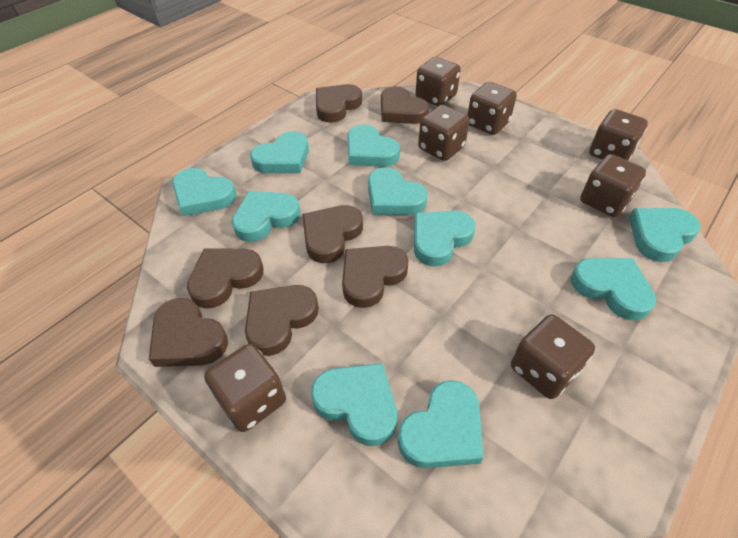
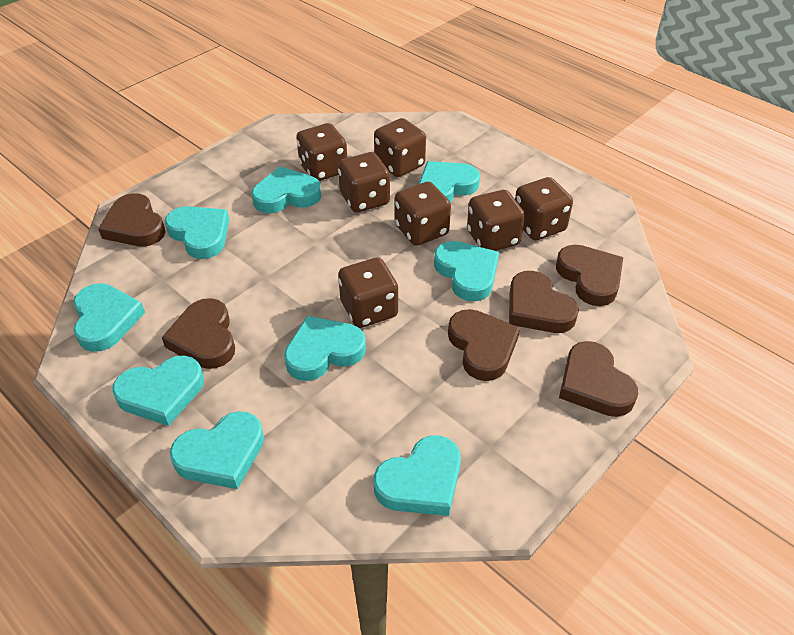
brown heart: [149,298,228,367] [187,248,264,308] [245,285,319,356] [302,205,363,263] [316,84,362,123] [342,246,408,308] [381,86,429,124] = 7 -> [98,193,166,246] [162,298,235,369] [448,309,520,381] [509,271,579,333] [556,245,623,306] [559,341,638,417] = 6
turquoise heart: [172,168,236,216] [232,191,300,242] [250,131,309,173] [311,363,397,446] [347,124,400,167] [368,167,428,215] [398,380,483,468] [414,211,475,266] [571,258,656,321] [629,208,701,262] = 10 -> [74,283,145,352] [112,355,204,426] [165,206,229,259] [170,411,264,489] [252,167,321,213] [284,316,366,381] [374,435,461,516] [419,161,480,203] [434,241,499,301] = 9

